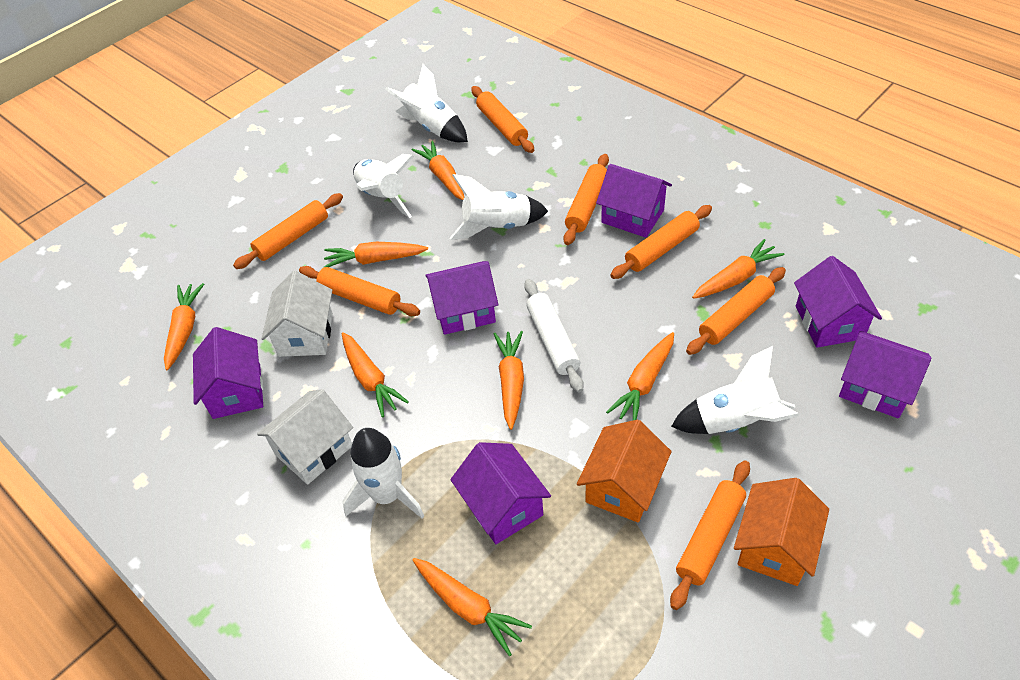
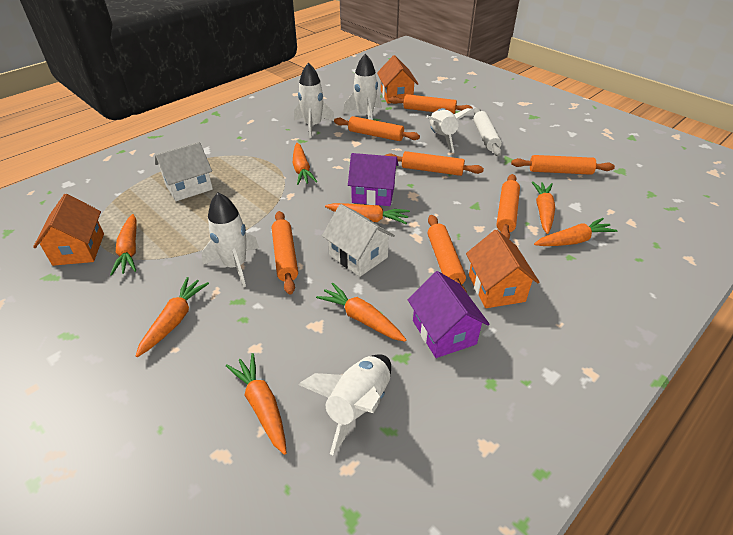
orange house: [577,420,672,522] [734,478,829,586] = 2 -> [33,194,104,266] [377,55,418,104] [466,229,540,308] = 3
purple house: [193,327,263,419] [425,261,498,335] [450,442,551,544] [596,164,672,238] [794,256,882,348] [839,331,932,418] = 6 -> [348,153,398,206] [408,271,490,358] = 2

